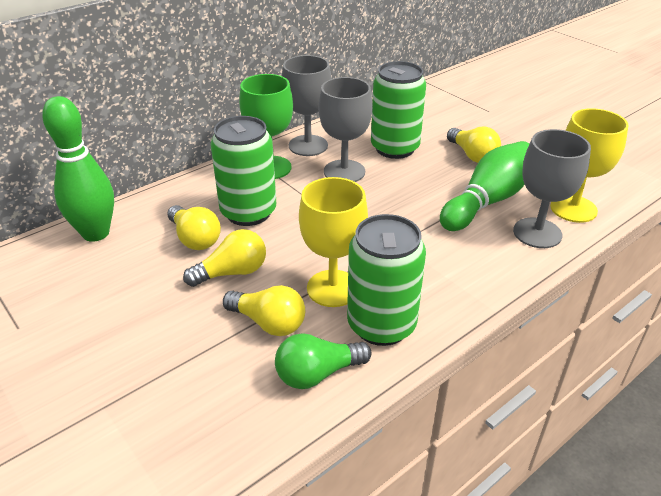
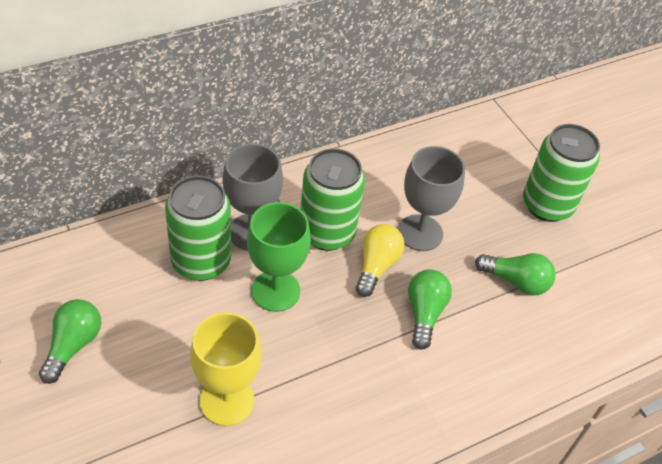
green bowling pin: [42,96,114,242] [440,141,529,231] = 2 -> none = 0
green light bulb: [275,333,372,389] = 1 -> [39,299,101,384] [408,270,452,350] [475,253,556,296] = 3
grey goblet: [282,55,332,156] [319,77,373,182] [513,129,591,248] = 3 -> [222,144,283,251] [398,146,465,251] = 2
yellow goblet: [299,177,368,307] [550,108,629,223] = 2 -> [190,312,262,426] = 1
yellow light bulb: [167,205,221,250] [183,229,266,287] [223,285,305,336] [447,127,501,163] = 4 -> [356,224,405,297] = 1

